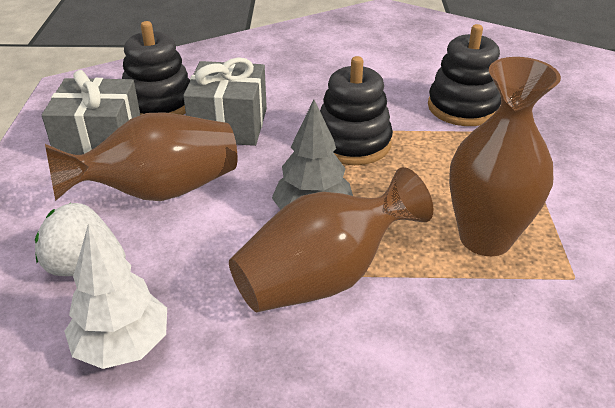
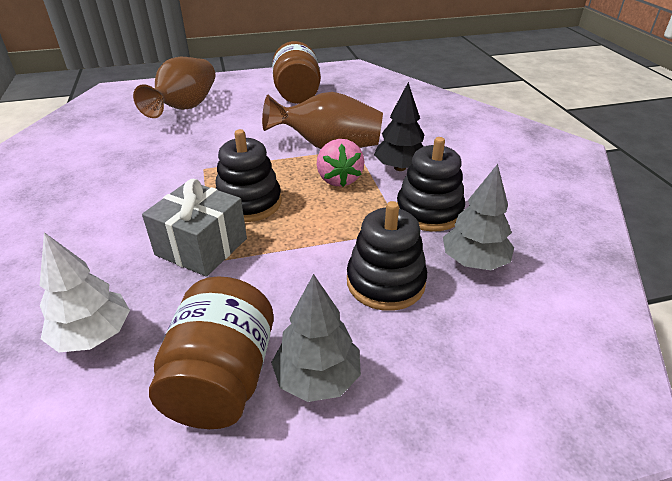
black tree: none = 0 -> [374,82,424,171] = 1
brown jar: none = 0 -> [149,276,274,429] [272,41,321,104] = 2
brown vase: [45,112,237,201] [229,167,433,312] [449,57,561,256] = 3 -> [133,57,216,118] [262,92,383,149] = 2
grey gift: [42,70,140,155] [183,57,267,146] = 2 -> [142,179,247,277] = 1
grey tree: [272,100,353,210] = 1 -> [271,274,361,402] [443,164,514,270] = 2
pink strawberry: none = 0 -> [317,139,365,187] = 1
white strawberry: [35,203,126,276] = 1 -> none = 0

